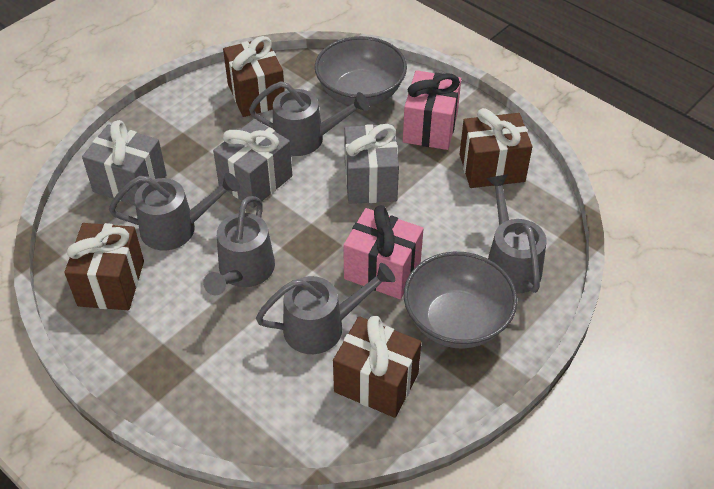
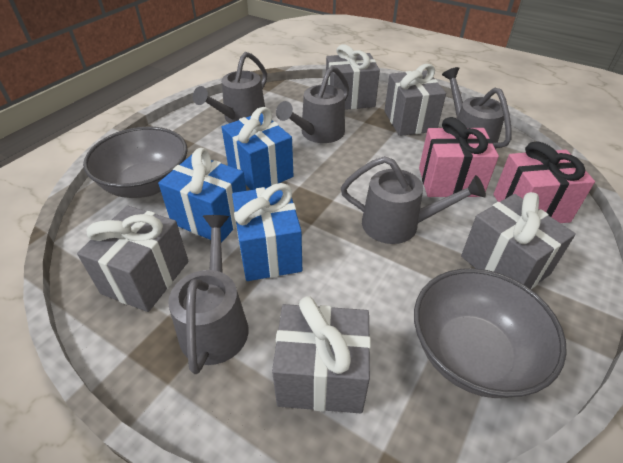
blue gift: none = 0 -> [158,148,246,243] [222,107,293,190] [232,183,302,281] = 3
brown gift: [64,223,144,310] [223,36,285,117] [333,316,421,418] [459,108,532,188] = 4 -> none = 0
grey gift: [82,120,167,205] [213,119,292,208] [344,124,399,204] = 3 -> [77,205,189,312] [272,296,371,413] [326,44,380,110] [384,64,446,136] [461,192,576,289] = 5

